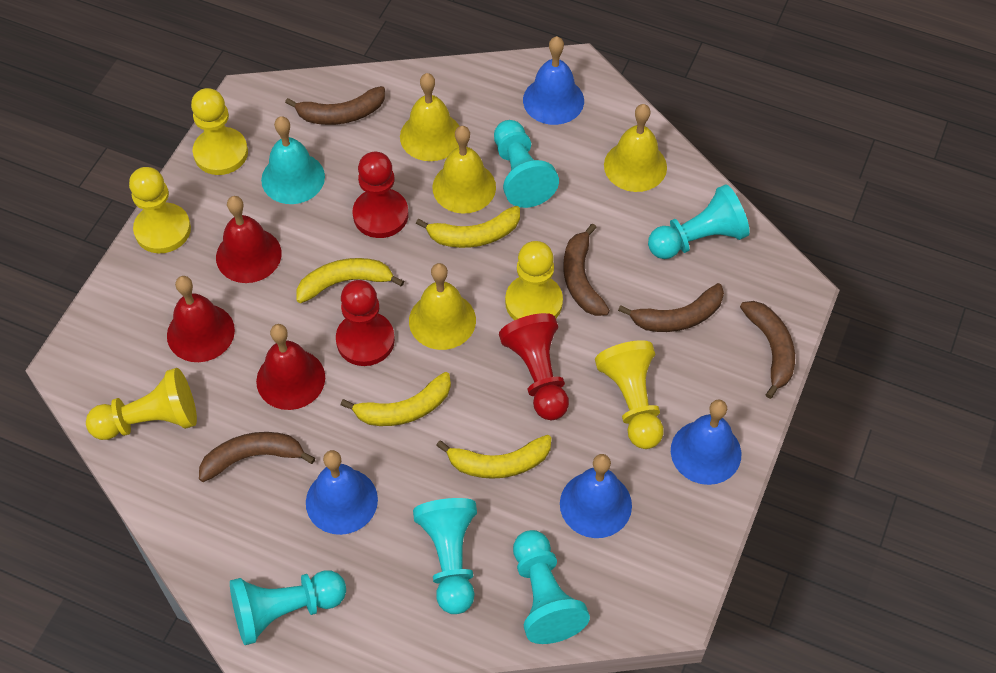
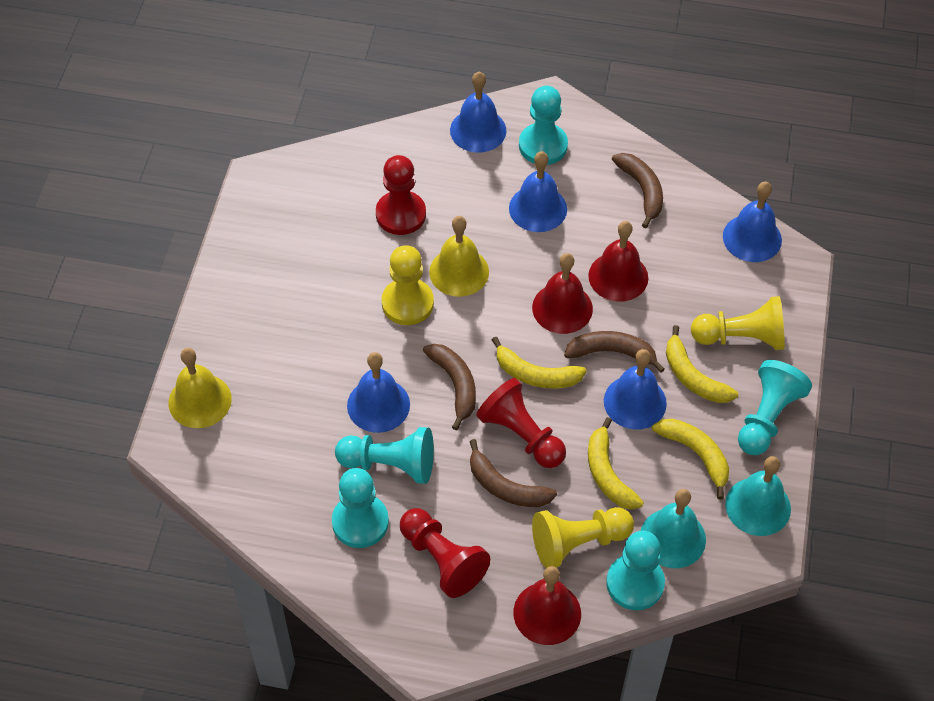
blue bell: [306,450,378,535] [523,36,584,125] [560,454,632,538] [671,399,741,485] = 4 -> [347,352,410,433] [450,72,506,153] [509,151,567,232] [604,349,667,430] [723,181,782,262] = 5
brown banana: [199,432,315,482] [285,86,385,125] [563,223,610,316] [618,283,724,332] [740,301,795,399] = 5 -> [423,344,476,430] [470,439,557,507] [564,331,665,373] [612,153,663,228] = 4
turquoise bell: [261,116,325,204] = 1 -> [641,489,706,568] [725,456,791,536] = 2
yellow bell: [400,73,459,161] [409,263,476,350] [432,126,496,214] [604,104,667,192] = 4 -> [169,348,232,428] [429,216,489,297] = 2
yellow pawn: [86,368,197,440] [129,167,191,253] [191,88,248,175] [505,241,563,320] [595,340,664,449] = 5 -> [381,245,434,325] [532,507,634,568] [691,296,785,350] = 3

